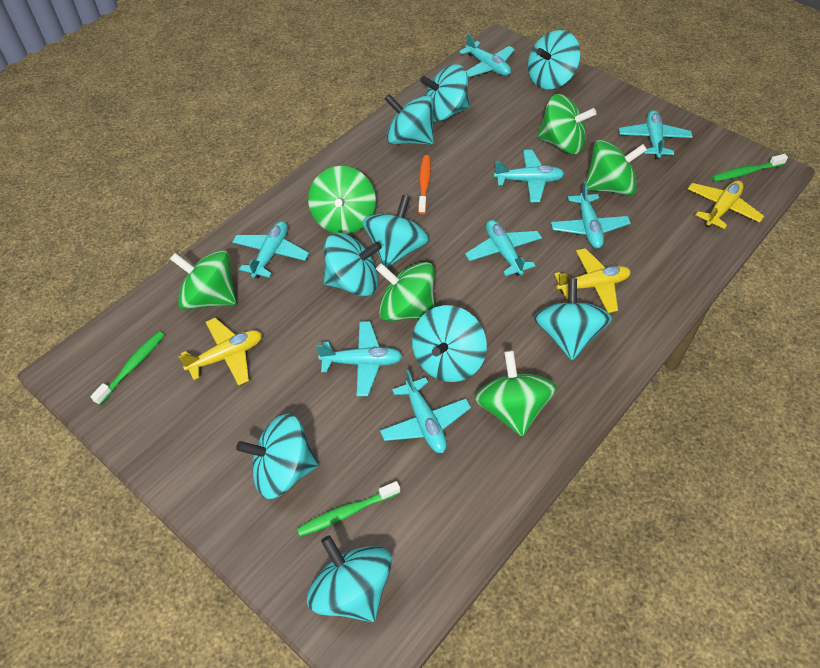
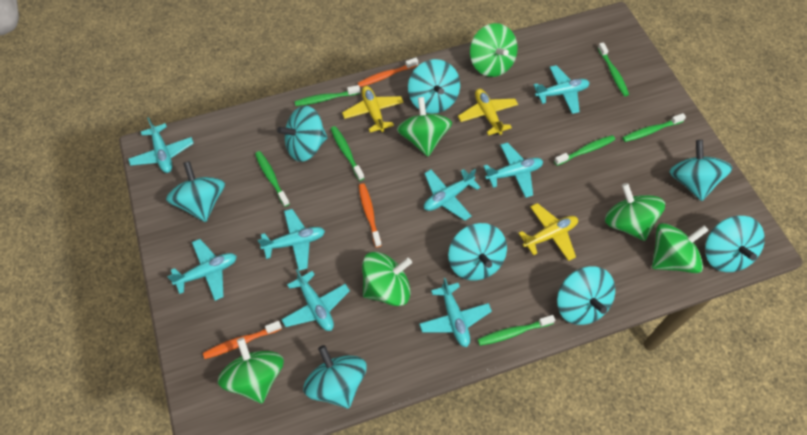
green toothbrush: [90,331,164,405] [297,481,400,537] [712,154,788,182] = 3 -> [255,151,290,207] [295,85,360,106] [331,126,364,181] [478,315,555,346] [554,135,615,166] [598,42,629,96] [622,113,686,142] = 7
orange toothbrush: [418,155,431,214] = 1 -> [203,321,282,359] [358,58,418,87] [359,183,382,248] = 3
turquoise spinning top: [236,414,318,499] [307,535,392,622] [324,233,382,296] [363,195,430,268] [385,94,434,145] [412,305,487,382] [420,64,470,122] [528,30,581,89] [534,279,612,360] = 9 -> [166,161,225,222] [277,106,328,162] [303,345,367,409] [408,59,460,114] [448,223,507,280] [557,266,615,325] [670,140,733,201] [705,216,765,272] = 8

